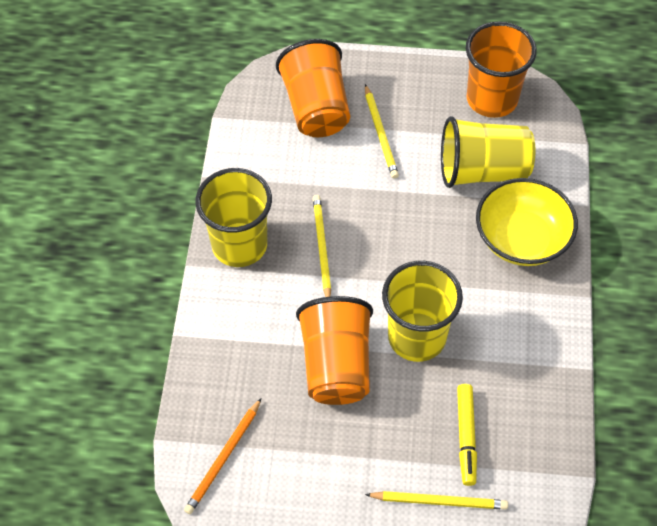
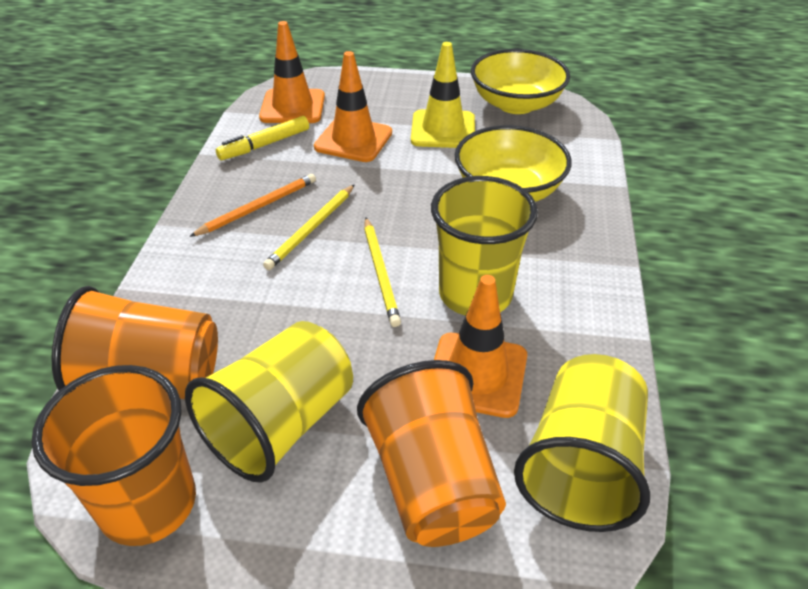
orange traffic cone: none = 0 -> [259,21,325,123] [314,51,392,162] [434,275,527,418] = 3
yellow bowl: [476,178,578,266] = 1 -> [455,125,572,202] [471,49,570,114] = 2
yellow pencil: [313,195,331,297] [365,84,399,179] [365,491,508,510] = 3 -> [263,184,355,270] [364,218,401,327] = 2
yellow traffic cone: none = 0 -> [411,42,475,148] = 1

